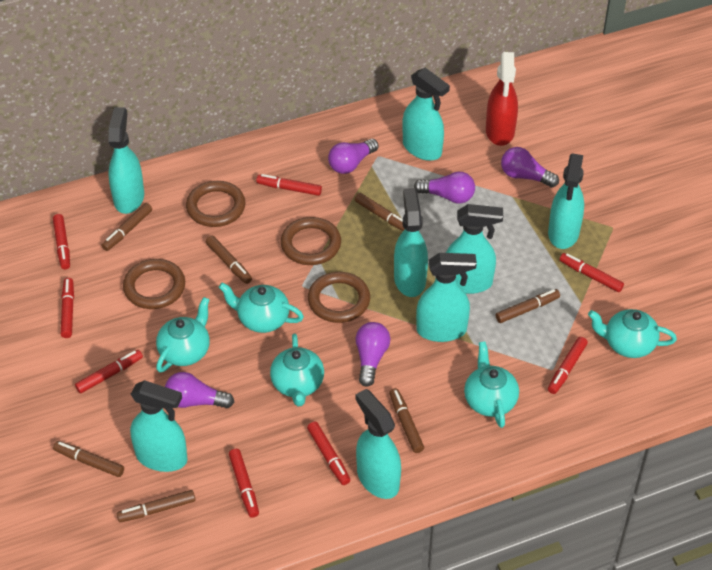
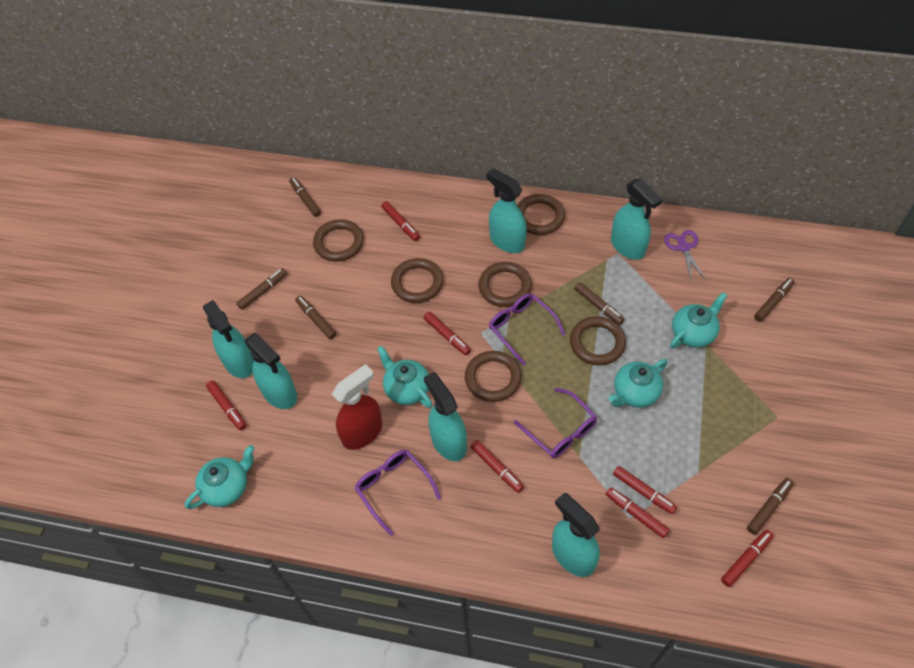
brown marker: [53,441,124,477] [102,203,152,251] [117,490,195,522] [206,236,252,284] [355,193,405,231] [389,388,424,453] [495,289,560,323] = 7 -> [237,268,287,310] [289,177,321,217] [295,296,337,339] [574,282,625,325] [747,478,794,535] [754,278,794,322] = 6
brown ring: [123,259,185,309] [186,181,246,227] [281,217,341,265] [308,272,370,323] = 4 -> [313,219,364,262] [391,258,444,303] [465,351,522,402] [478,262,532,307] [517,194,565,235] [570,316,626,365] = 6
purple glasses: none = 0 -> [355,450,441,536] [489,293,565,366] [514,388,597,458] = 3
purple light bulb: [165,372,234,408] [328,139,379,174] [355,322,390,387] [414,172,475,203] [501,147,559,188] = 5 -> none = 0
purple scissors: none = 0 -> [664,230,706,282] = 1
red marker: [53,214,70,269] [61,278,74,338] [75,350,143,394] [229,449,259,518] [256,174,322,196] [307,422,350,485] [548,337,588,394] [560,253,624,292] = 8 -> [206,381,246,430] [382,201,420,241] [424,312,471,355] [471,440,524,493] [606,487,670,538] [613,466,677,514] [721,530,774,587] = 7
turquoise spray bottle: [108,107,144,214] [130,380,188,472] [356,389,401,499] [394,188,428,297] [402,68,450,161] [416,253,477,342] [446,204,503,294] [548,153,584,249] = 8 -> [203,300,254,378] [245,333,297,409] [424,372,467,461] [487,168,527,253] [552,493,600,577] [611,179,662,260] = 6
turquoise teapot: [156,297,210,372] [219,282,304,333] [270,333,324,406] [464,342,519,428] [588,309,677,358] = 5 -> [185,445,255,509] [377,346,432,408] [609,359,668,408] [670,292,728,348] = 4

